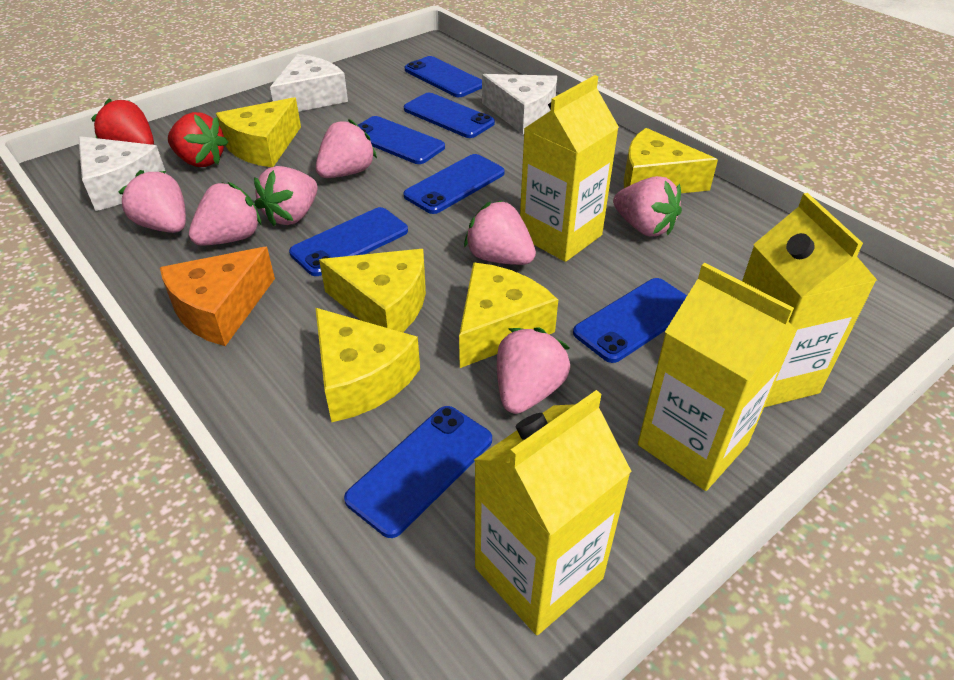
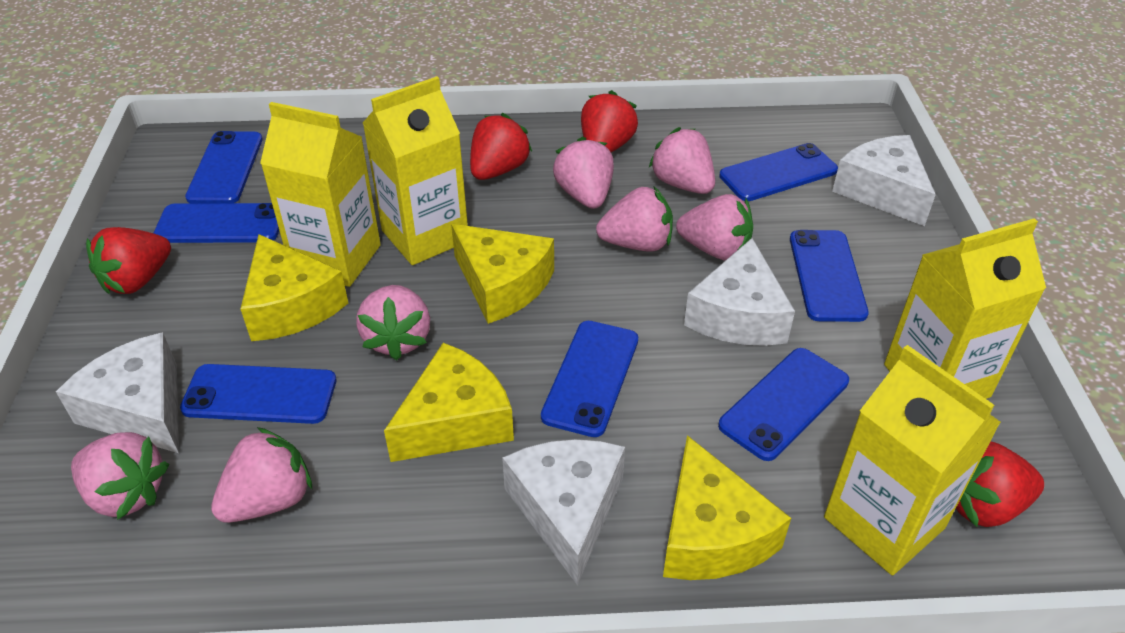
orange cheese: [160,247,275,346] = 1 -> none = 0
red strawberry: [91,98,154,145] [168,112,228,167] = 2 -> [86,227,171,294] [470,113,532,180] [581,90,638,152] [956,441,1044,527] = 4
white cheese: [78,136,166,211] [270,54,348,112] [482,74,557,134] = 3 -> [56,332,179,453] [502,439,625,585] [684,238,795,346] [832,135,936,226] = 4
yellow cheese: [216,97,301,167] [316,308,420,422] [319,249,426,332] [459,263,558,368] [624,128,718,193] = 5 -> [240,234,348,341] [384,343,514,462] [451,224,554,324] [663,435,791,580] = 4

